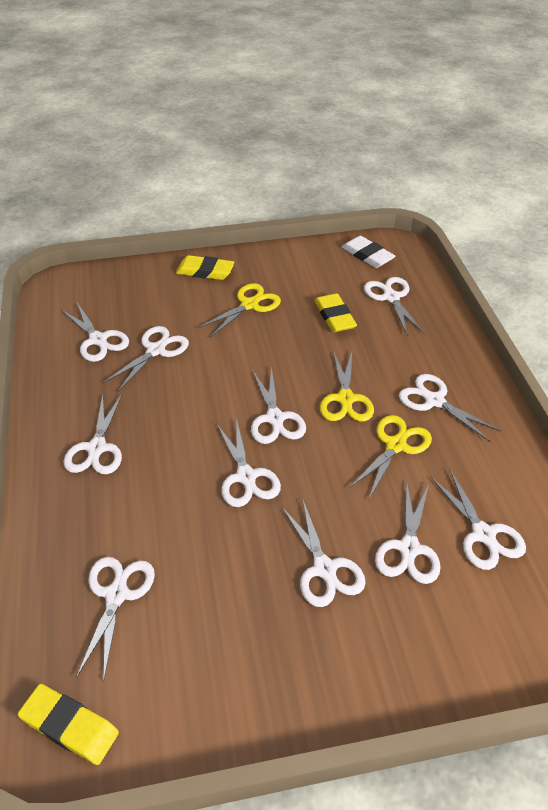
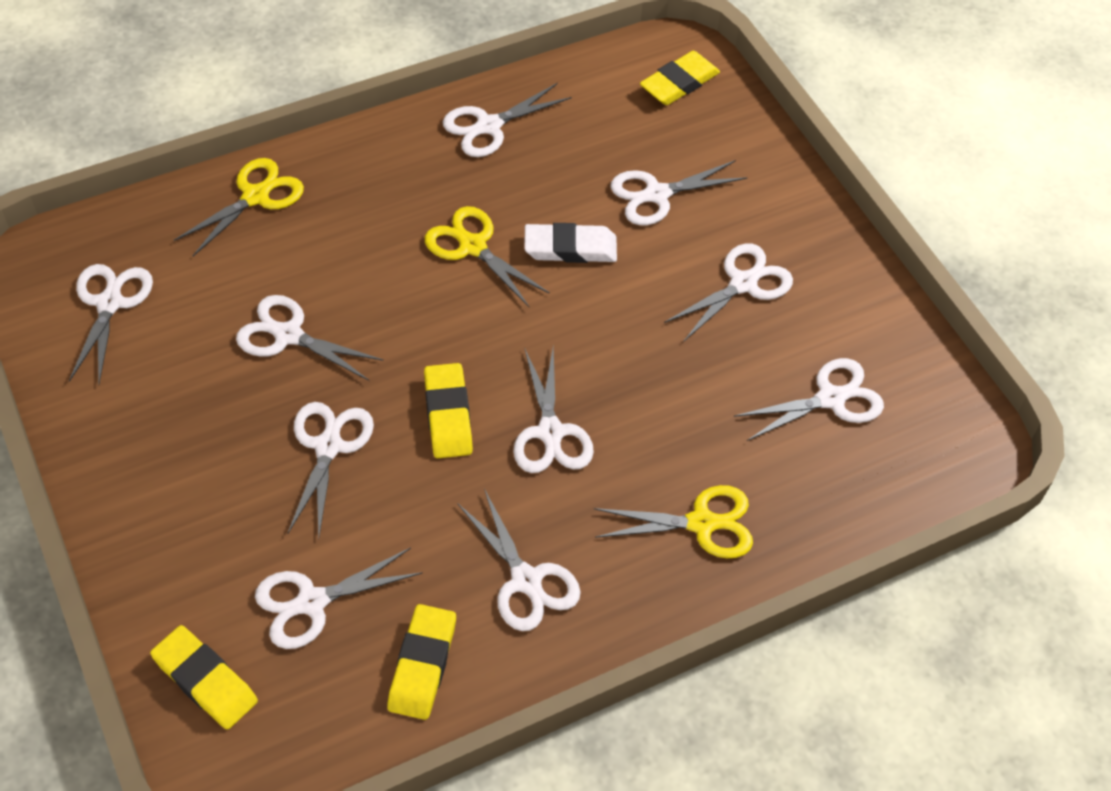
white scissors: [61,303,129,362] [63,394,122,474] [77,557,155,681] [103,326,189,392] [216,418,281,507] [251,366,306,444] [281,500,366,607] [364,277,425,336] [375,480,441,584] [399,374,501,442] [431,469,526,570] = 11 -> [69,264,153,384] [236,295,384,381] [255,548,423,649] [287,402,374,536] [443,83,572,157] [457,489,581,631] [513,347,594,473] [610,160,748,225] [664,243,793,341] [734,358,884,441] = 10
yellow eraser: [18,684,119,765] [176,255,235,280] [314,293,357,332] = 3 -> [150,625,258,729] [387,604,456,720] [424,363,473,458] [640,51,720,105] = 4

